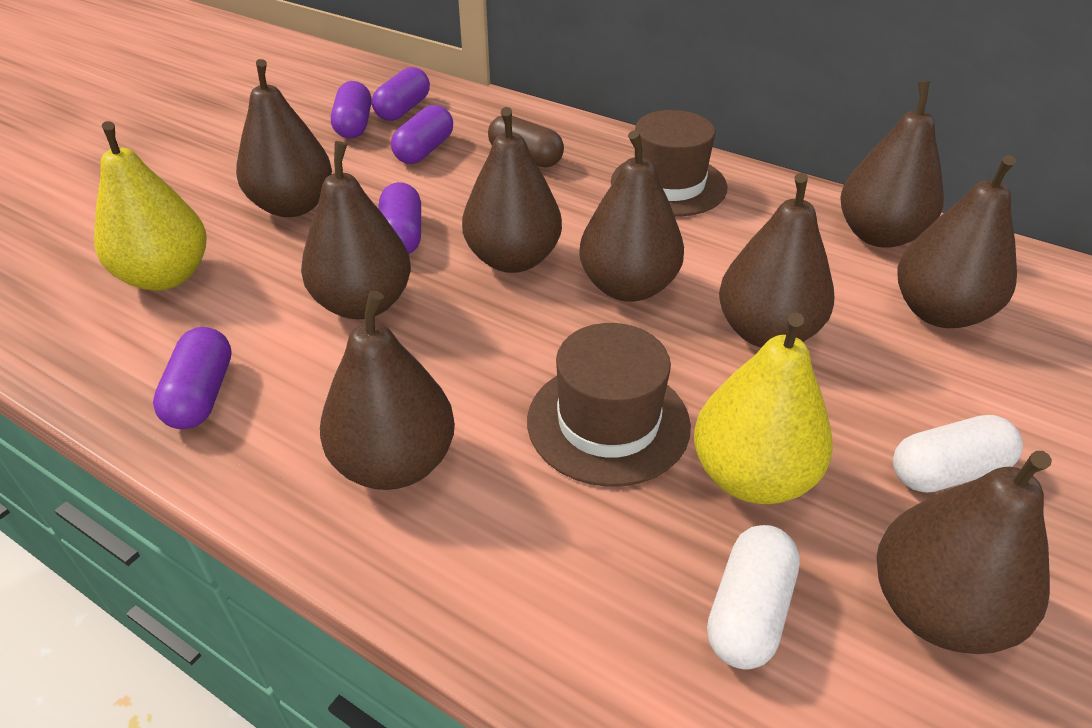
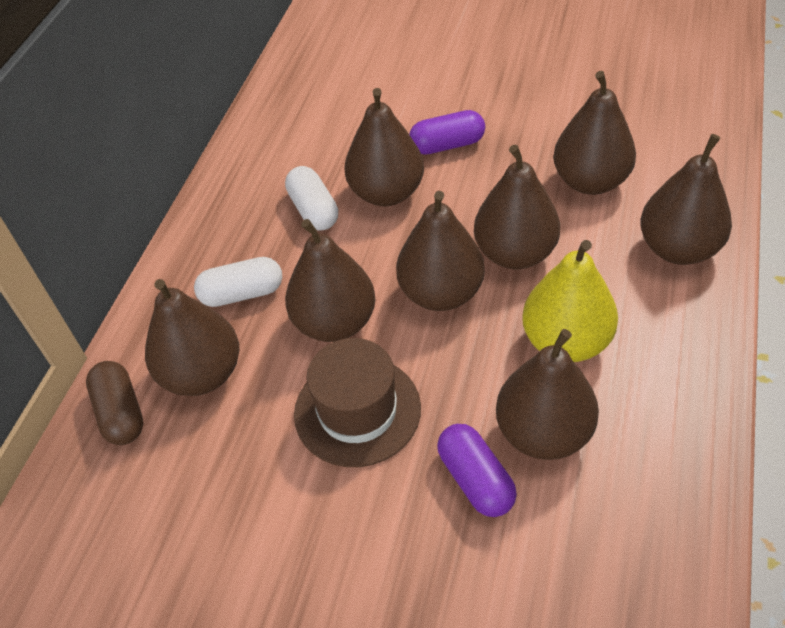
brown hat: [527,323,691,487] [611,110,727,217] = 2 -> [294,338,421,467] = 1
brown pear: [236,59,332,217] [301,141,411,319] [320,290,455,490] [462,107,562,273] [579,130,684,302] [719,173,834,348] [840,81,944,248] [876,451,1052,654] [897,155,1017,328] = 9 -> [145,279,240,396] [285,219,375,342] [344,88,424,206] [396,191,485,311] [474,145,560,269] [496,329,599,460] [553,71,636,195] [640,134,732,265] = 8
purple capsule: [153,327,232,429] [331,81,371,139] [372,67,430,121] [378,182,421,254] [391,105,453,164] = 5 -> [409,110,485,155] [437,424,517,517] = 2
yellow pear: [94,121,207,291] [694,313,833,504] = 2 -> [522,240,618,362] = 1

